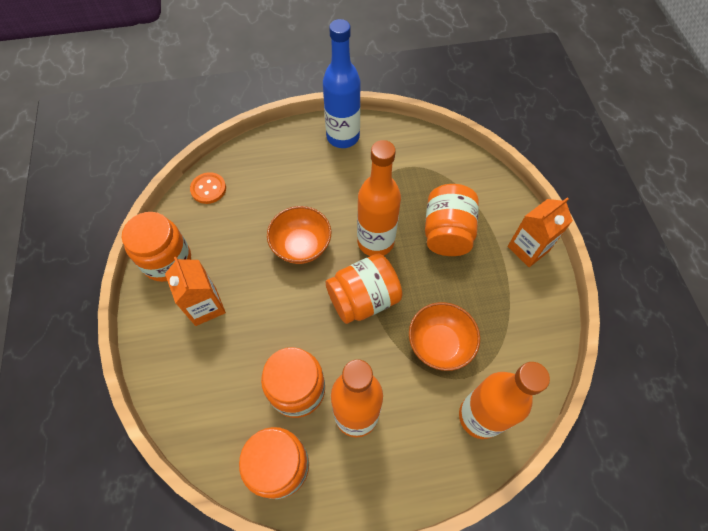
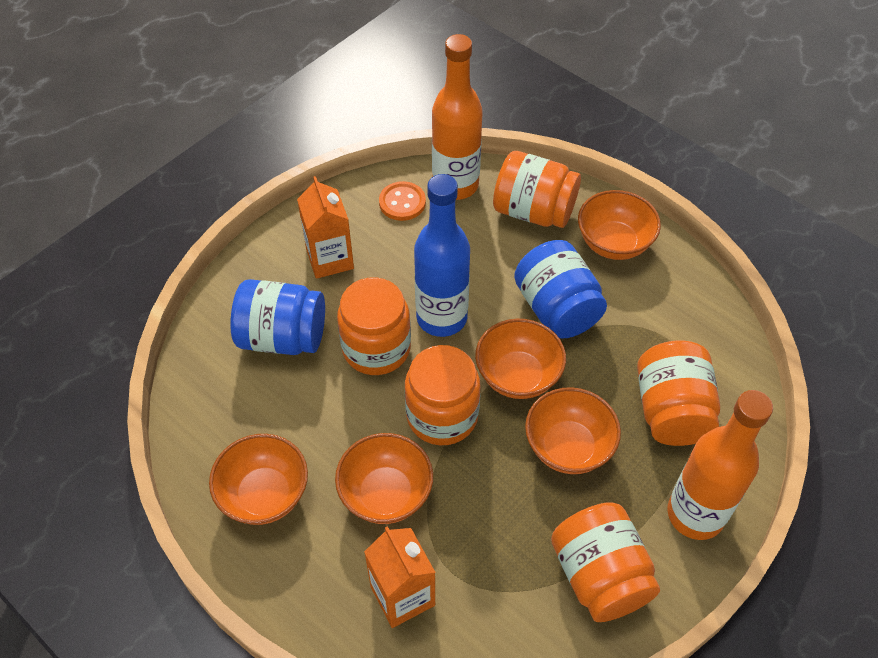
blue jar: none = 0 -> [230,279,325,355] [514,240,607,338] = 2
orange bottle: [331,359,383,438] [357,140,401,256] [459,362,550,439] = 3 -> [432,34,483,200] [667,390,773,540] = 2
orange bowl: [267,206,331,264] [409,302,480,371] = 2 -> [209,434,308,525] [335,433,433,524] [475,319,566,399] [525,387,621,474] [578,190,661,260] = 5

